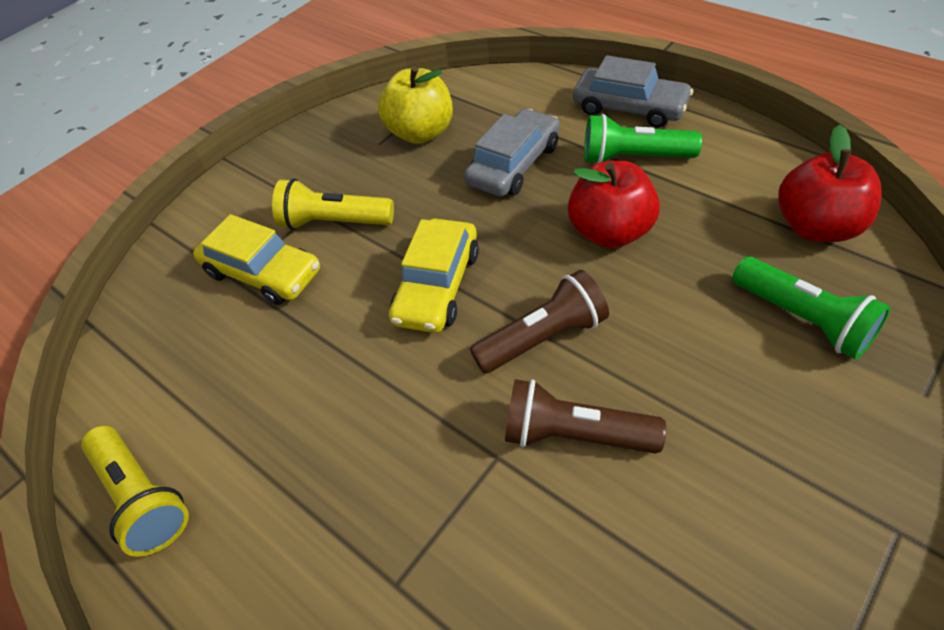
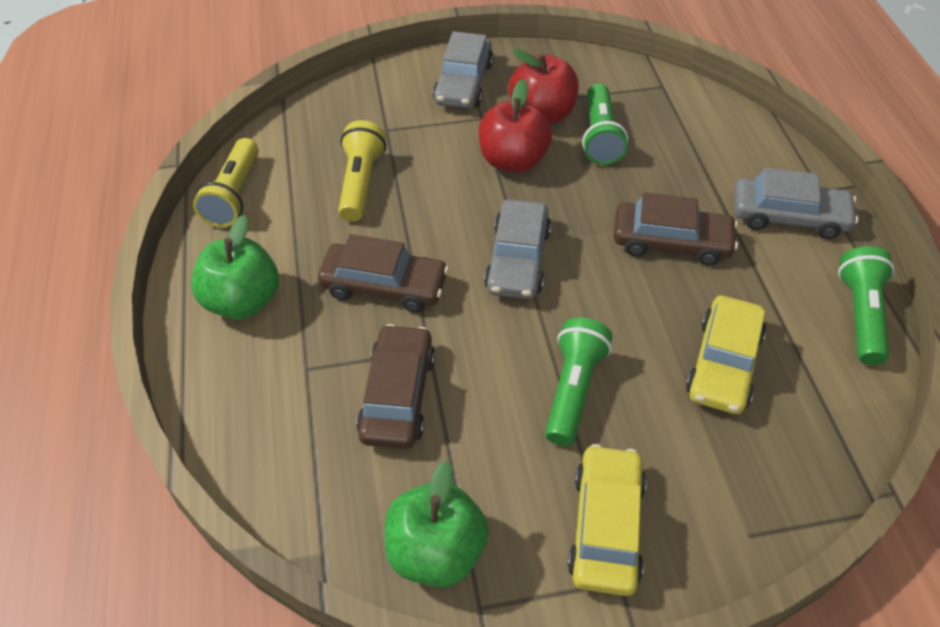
brown car: none = 0 -> [318,234,449,312] [356,324,435,449] [614,192,738,265] = 3
brown flashlight: [470,270,609,374] [505,379,666,454] = 2 -> none = 0
green apple: none = 0 -> [191,215,279,319] [385,460,489,587] = 2
green flashlight: [584,114,702,163] [732,257,891,359] = 2 -> [545,317,612,446] [582,83,628,165] [838,246,895,365] = 3
grey car: [464,109,560,197] [573,55,693,128] = 2 -> [433,31,493,109] [484,199,551,299] [734,167,859,239] = 3
yellow apple: [378,66,453,144] = 1 -> none = 0

